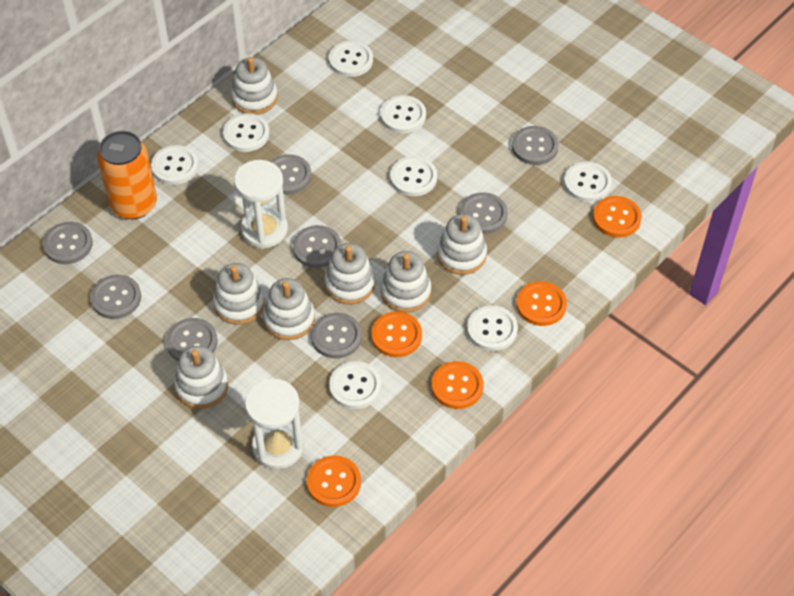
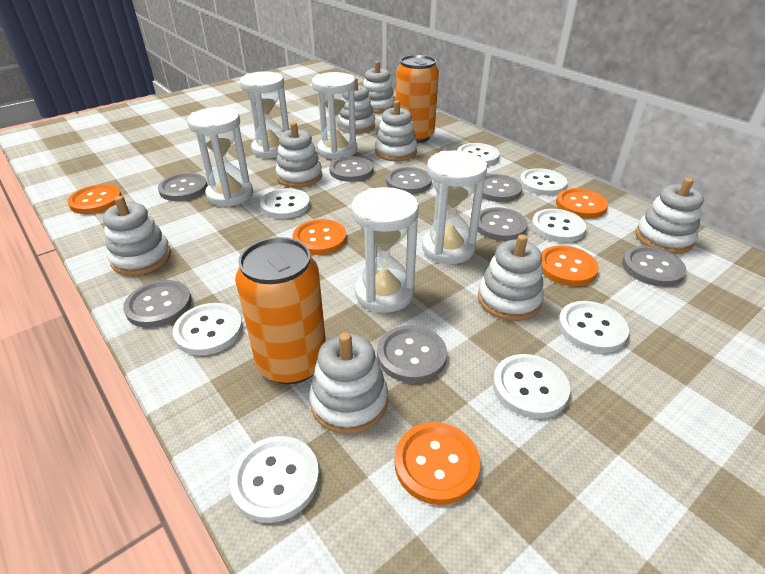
orange can: [97,131,157,219] = 1 -> [235,237,326,384] [396,55,439,143] = 2
white hourglass: [234,160,288,249] [245,378,304,469] = 2 -> [187,107,253,207] [240,71,289,159] [312,72,357,160] [351,187,419,313] [422,150,487,264] = 5
white stacking toy: [174,346,228,409] [213,263,265,325] [231,57,278,115] [263,278,315,340] [324,243,375,304] [381,251,431,312] [437,214,487,275] = 7 -> [103,196,171,276] [275,122,322,188] [309,332,388,434] [339,78,375,134] [363,61,395,113] [375,100,417,161] [478,234,544,321] [636,178,704,254] = 8

